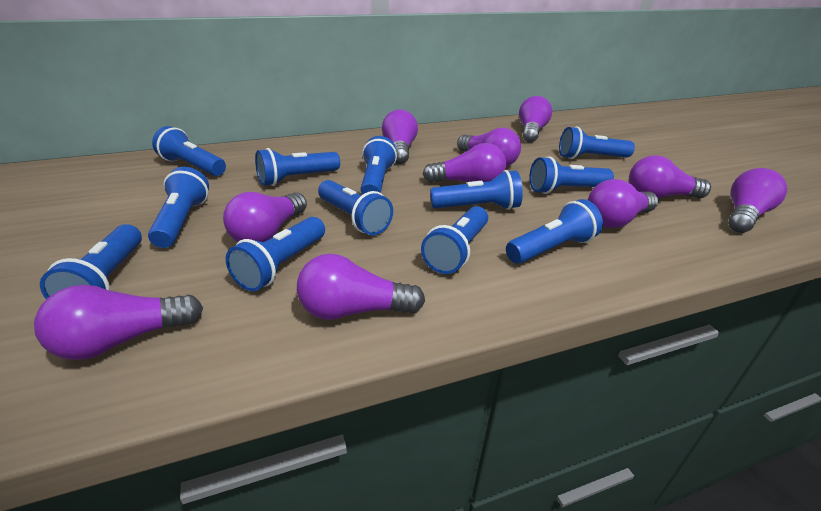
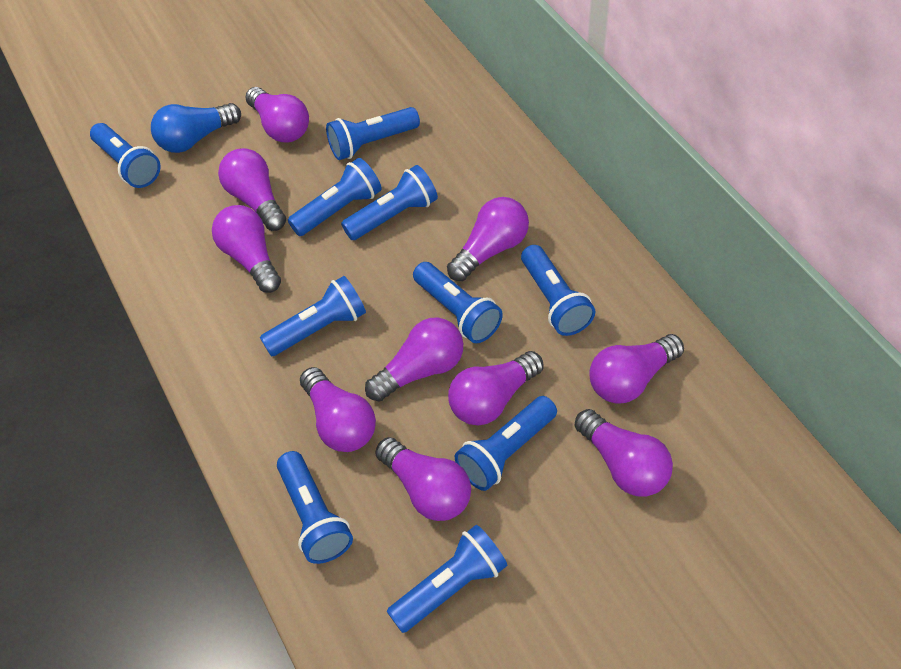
blue flashlight: [40,224,142,299] [148,167,209,248] [152,126,226,176] [226,217,325,291] [255,148,340,186] [318,180,393,235] [361,136,397,195] [421,206,488,274] [430,170,523,210] [506,199,603,264] [529,156,614,194] [559,127,635,159] = 12 -> [90,123,161,188] [260,276,366,356] [277,451,353,564] [288,158,382,236] [326,107,420,160] [341,165,438,240] [387,525,507,633] [413,262,503,343] [455,396,557,491] [521,245,595,336] = 10
blue light bulb: none = 0 -> [151,103,241,153] = 1

